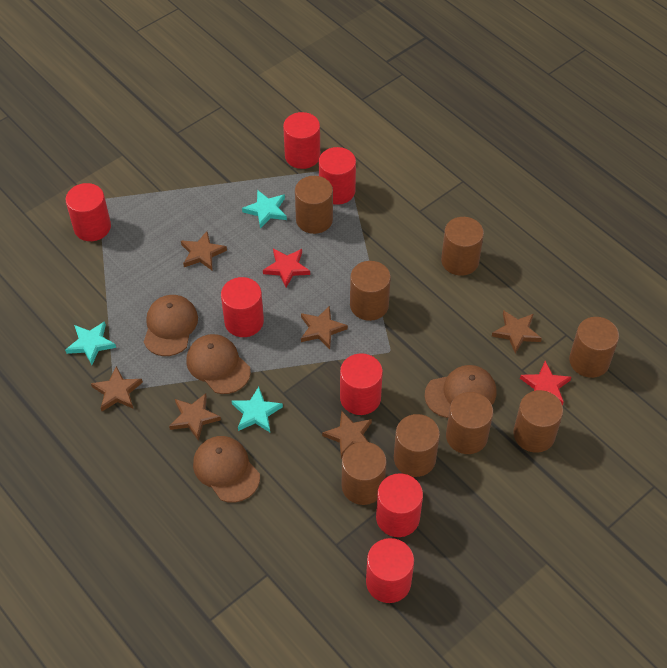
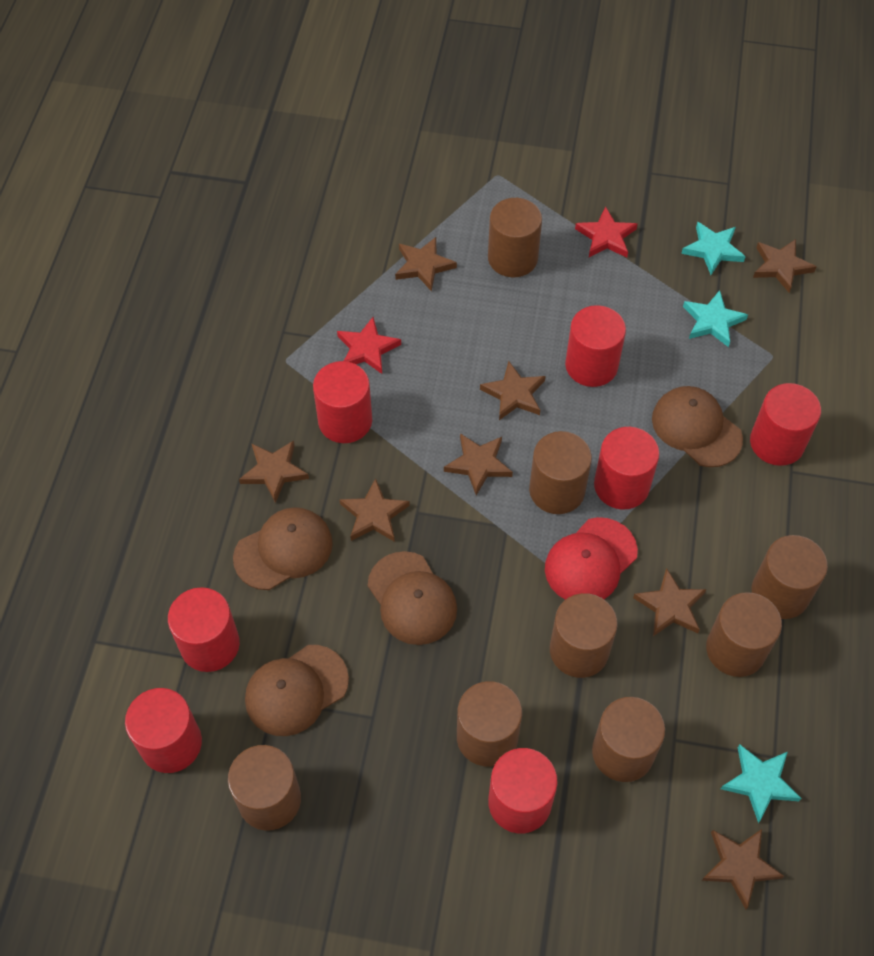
brown star: [91,366,143,411] [169,393,221,441] [181,231,227,271] [301,305,348,349] [322,410,372,459] [492,310,542,354] = 6 -> [239,441,309,503] [339,478,410,542] [395,237,457,292] [444,433,513,495] [480,361,546,420] [633,568,706,636] [702,829,784,909] [753,239,816,292] = 8
red cap: none = 0 -> [545,517,638,600] = 1

